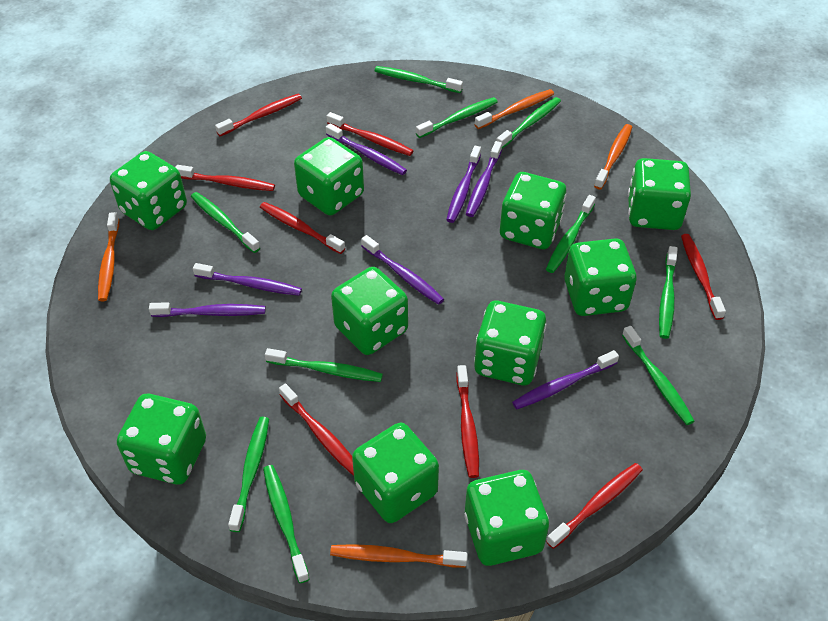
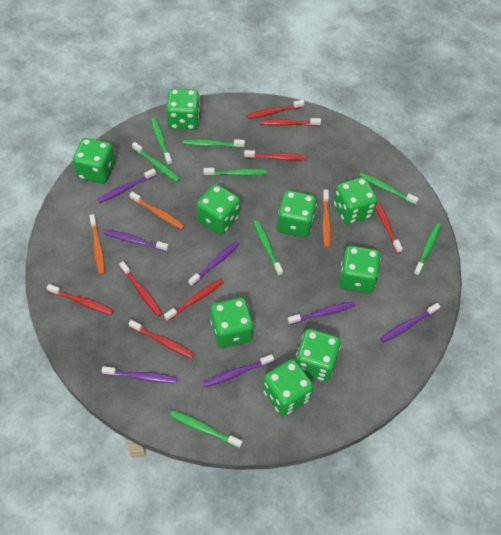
green dice: [110,151,187,230] [117,394,206,485] [294,137,364,216] [331,267,408,355] [352,423,439,523] [464,470,549,566] [474,301,546,385] [500,172,566,249] [564,238,637,316] [628,158,691,230] = 10 -> [73,138,115,184] [166,89,200,130] [196,184,240,235] [210,298,254,348] [263,359,314,416] [277,190,317,237] [295,329,341,381] [333,177,378,225] [339,246,381,293] = 9
green toothbrush: [191,192,260,253] [228,417,269,532] [263,465,310,583] [265,348,383,382] [375,66,463,93] [416,97,498,138] [496,97,561,148] [546,195,596,273] [622,326,695,425] [659,246,678,339] = 10 -> [132,142,180,182] [151,118,172,165] [170,410,242,448] [183,139,245,148] [204,168,267,176] [254,220,283,276] [359,173,419,205] [413,223,441,276] = 8
orange toothbrush: [98,212,119,301] [330,544,467,568] [475,89,554,129] [594,124,632,189] = 4 -> [89,214,105,275] [129,191,185,230] [322,190,331,248] = 3

